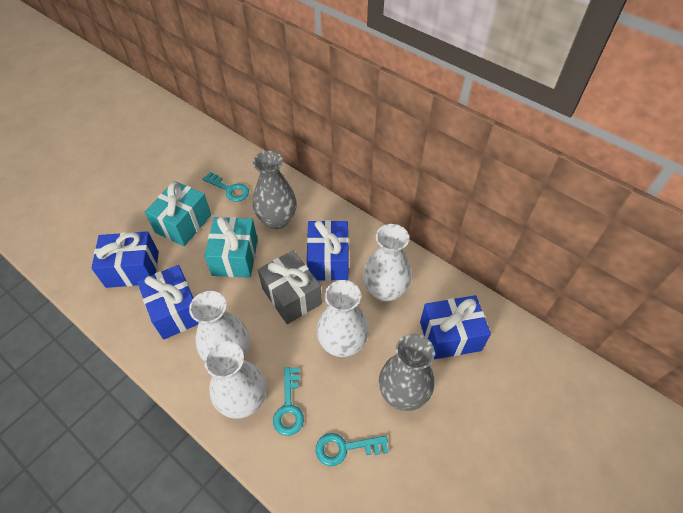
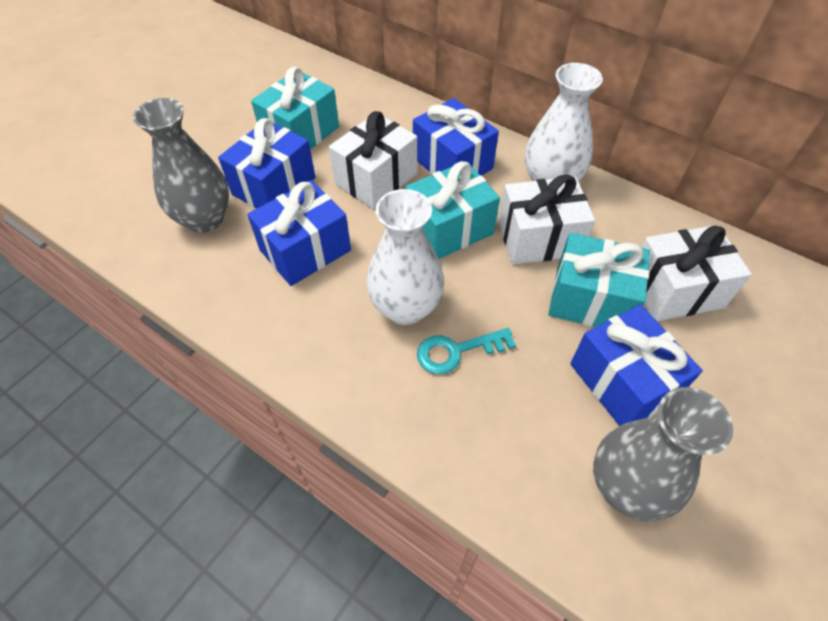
grey gift: [258,250,322,324] = 1 -> none = 0
turquoise gift: [145,181,211,246] [204,217,258,278] = 2 -> [251,67,339,150] [405,161,500,259] [548,233,650,327] = 3
turquoise key: [203,172,249,202] [273,367,304,436] [316,433,388,466] = 3 -> [417,328,516,374] = 1
white gift: none = 0 -> [329,111,417,209] [498,174,595,265] [641,225,752,321] = 3
white vase: [189,291,250,360] [204,341,266,419] [317,280,369,357] [363,224,412,302] = 4 -> [366,189,444,325] [525,63,603,181] = 2

